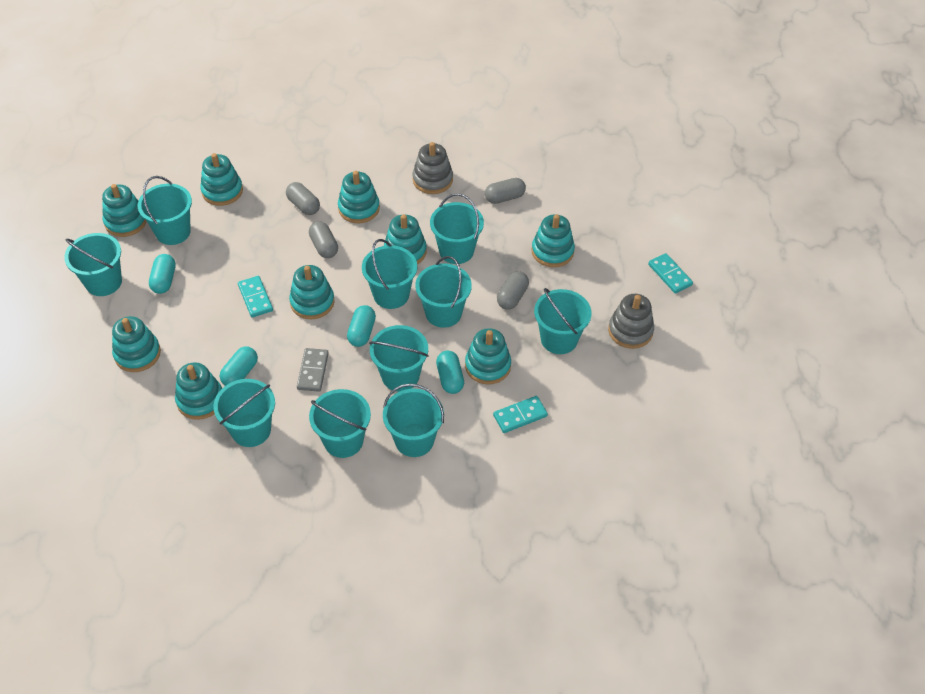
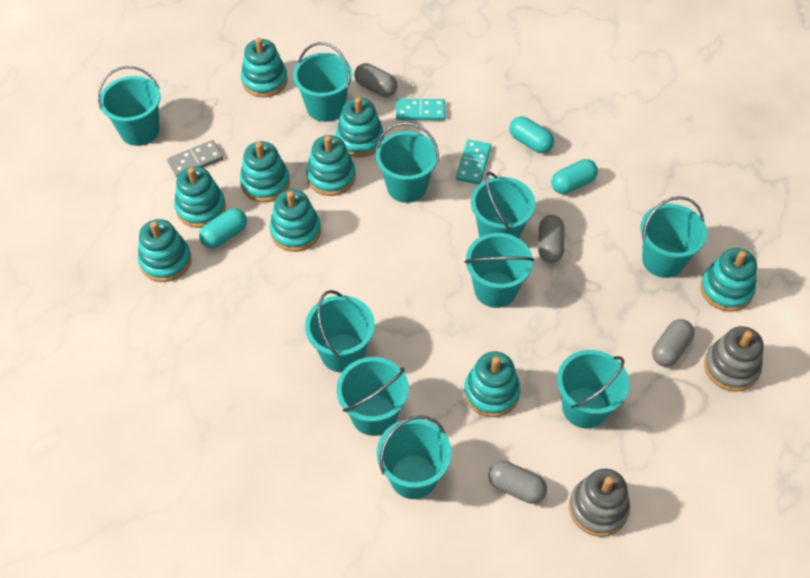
turquoise capsule: [149,254,176,294] [220,347,258,386] [347,305,376,347] [436,350,464,394] = 4 -> [199,208,247,248] [509,116,554,153] [551,159,598,194] = 3
turquoise domino: [238,276,273,318] [493,396,548,433] [648,253,693,294] = 3 -> [396,99,445,120] [456,139,491,185] = 2

